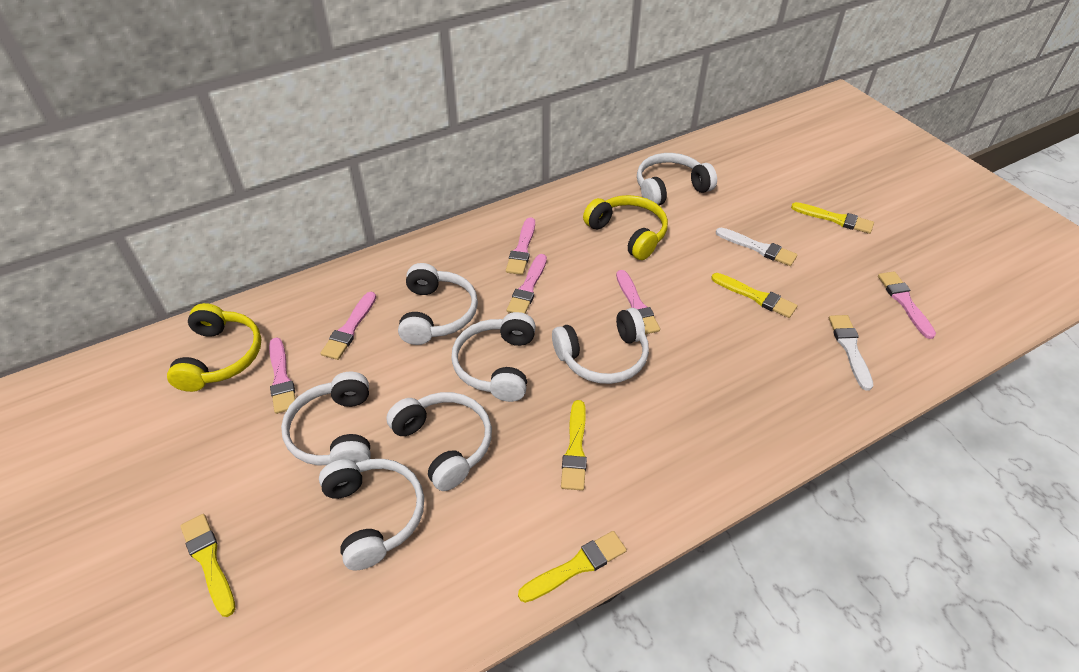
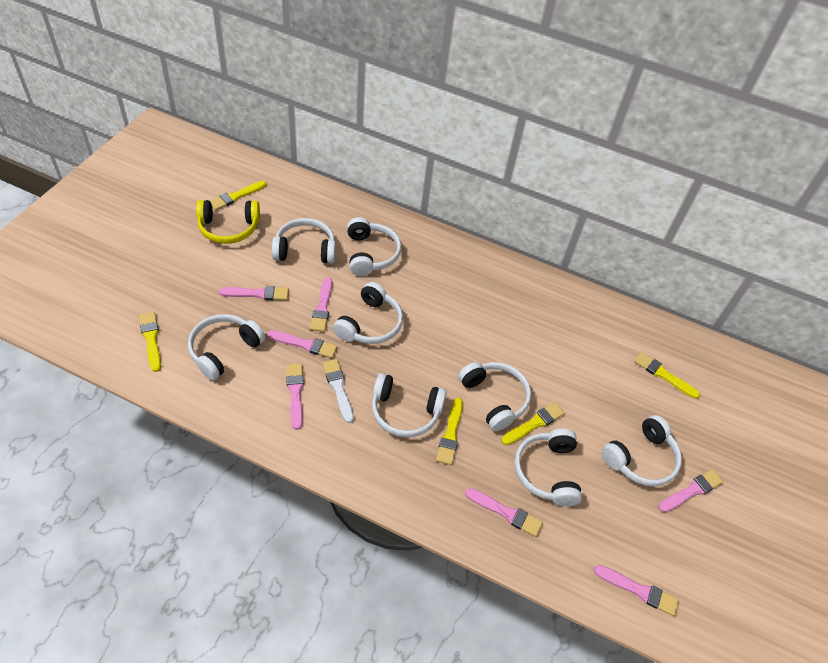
pink brush: [269,338,295,414] [320,292,376,360] [506,217,535,275] [507,254,547,314] [616,270,660,335] [878,271,936,339] = 6 -> [219,286,289,300] [267,330,337,358] [286,363,304,430] [310,277,332,332] [465,488,543,537] [594,565,679,616] [658,469,723,512] = 7
white brush: [716,228,798,266] [829,315,873,391] = 2 -> [322,359,354,423] = 1
white headphones: [281,372,371,465] [319,459,424,570] [386,392,492,491] [398,263,478,345] [451,312,536,402] [552,308,649,384] [637,153,717,205] = 7 -> [188,314,265,380] [272,218,336,264] [333,282,403,344] [347,217,401,276] [372,373,447,438] [458,362,531,431] [514,429,582,506] [602,415,682,487] = 8
yellow headphones: [167,303,261,392] [583,195,668,260] = 2 -> [196,200,260,244] = 1

